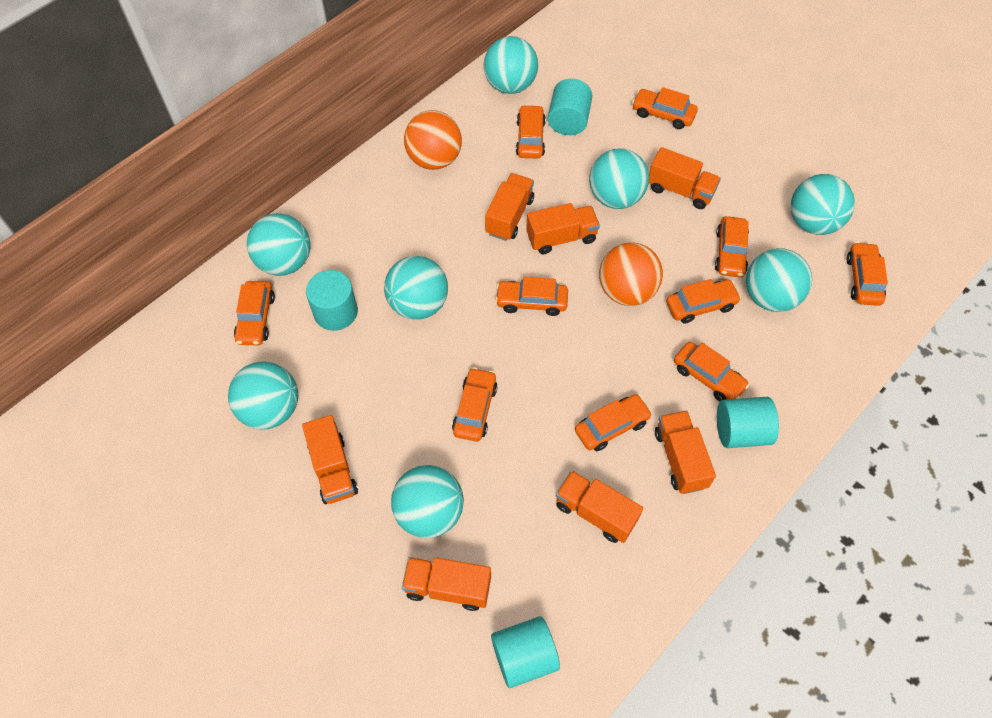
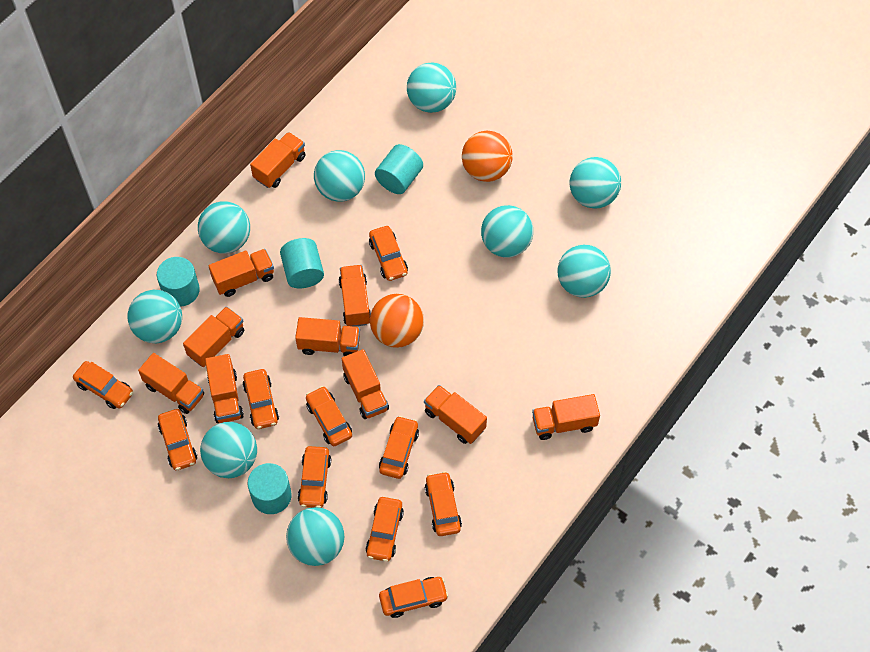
orange truck: [302,415,358,504] [402,557,491,611] [485,173,534,241] [526,203,600,254] [556,471,643,543] [649,147,721,209] [655,410,716,494] = 7 -> [138,353,204,414] [183,306,244,367] [205,354,244,423] [209,249,274,297] [250,132,306,188] [295,317,360,356] [339,265,371,327] [342,349,389,419] [424,385,487,444] [532,394,600,440] = 10
turquoise ball: [228,361,298,430] [247,213,311,276] [384,256,448,320] [391,465,464,538] [484,36,538,94] [589,148,649,209] [746,248,812,312] [791,174,855,235] = 8 -> [127,290,182,344] [198,201,250,254] [200,422,257,478] [286,507,344,566] [314,150,365,202] [407,62,456,113] [481,205,533,258] [557,245,611,298] [569,157,621,209] = 9

